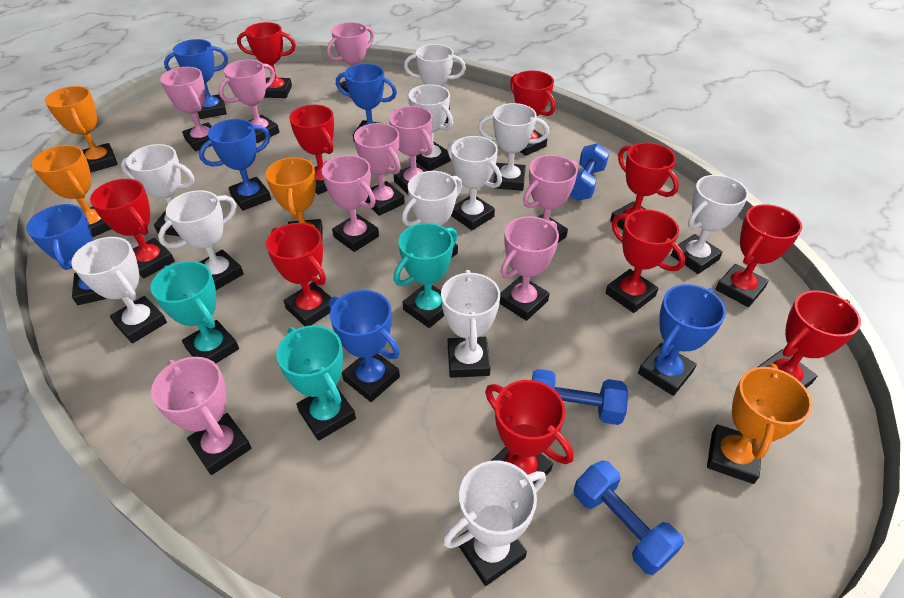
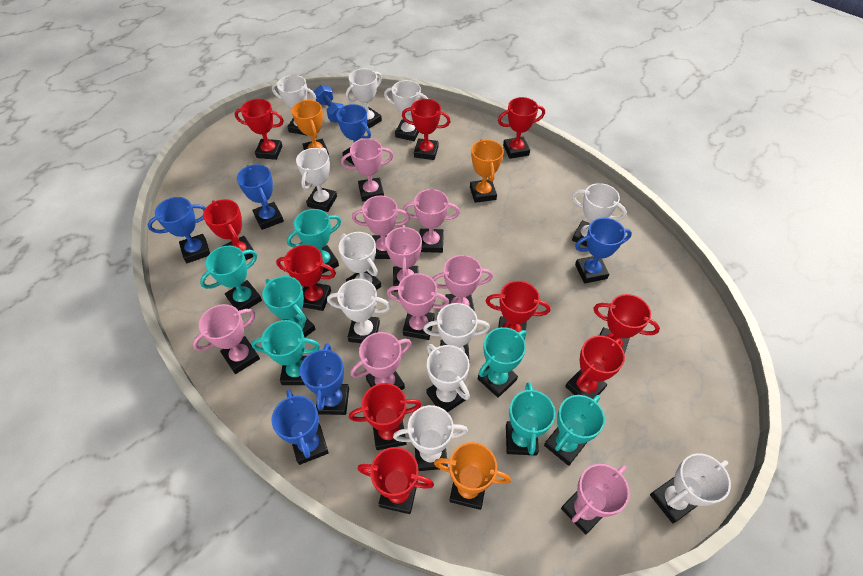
blue dumbbell: [532,369,628,425] [570,143,609,201] [574,460,684,575] = 3 -> [314,85,344,123] = 1
orange trophy: [32,145,111,238] [45,86,118,173] [265,157,323,237] [707,364,812,484] = 4 -> [291,100,329,155] [434,442,511,510] [470,139,504,203] = 3
turquoise trophy: [150,261,239,363] [276,325,356,441] [394,223,457,328] = 3 -> [200,246,262,311] [251,320,320,385] [262,276,315,338] [287,209,341,274] [478,327,527,398] [506,382,555,455] [544,395,605,466] = 7

